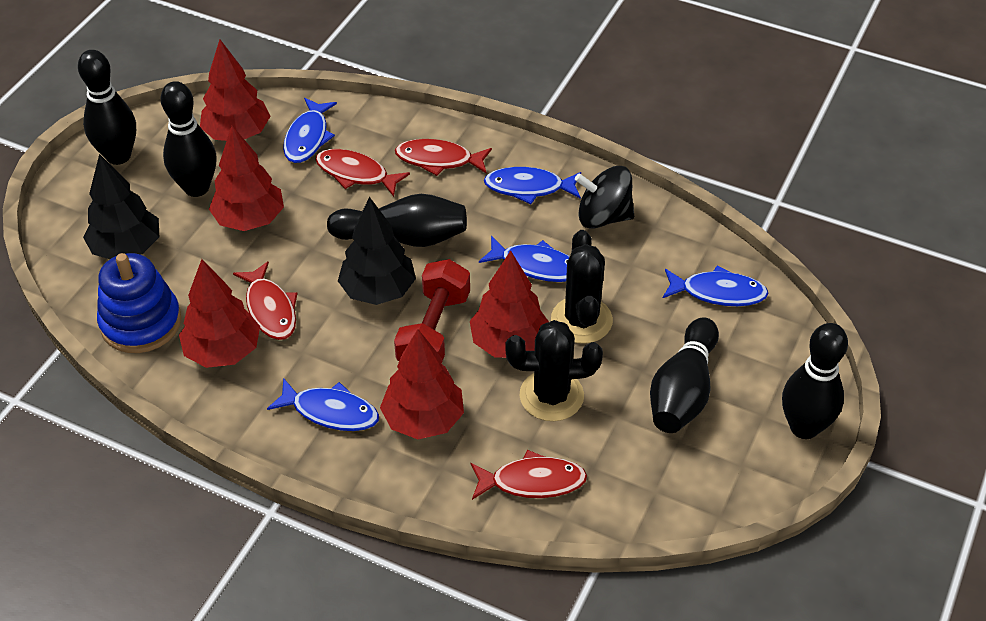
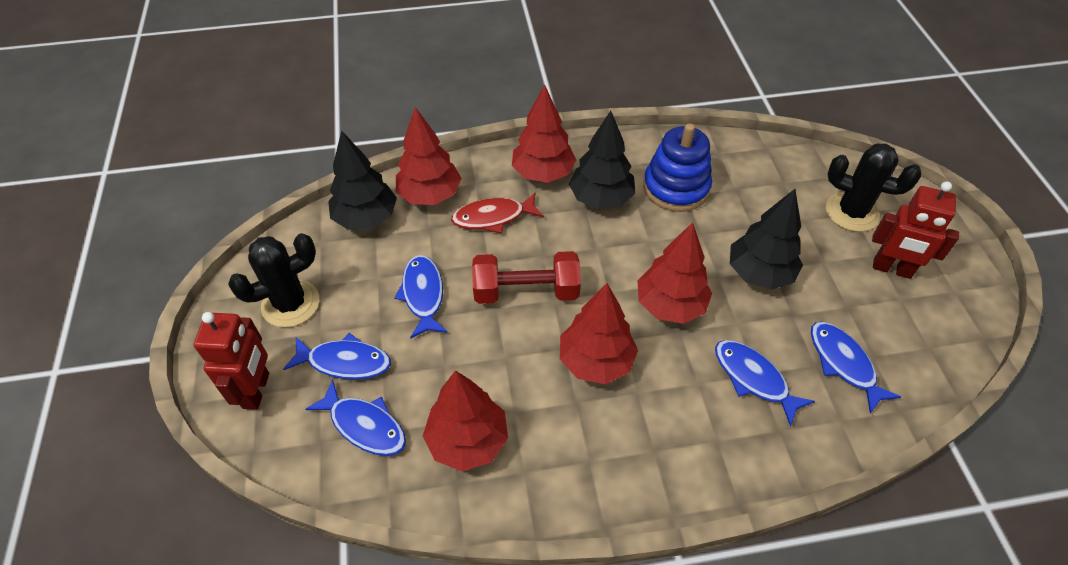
black bowling pin: [78,50,136,165] [161,81,217,197] [327,194,467,247] [650,317,719,433] [782,323,848,439] = 5 -> none = 0
black spinning top: [575,166,634,229] = 1 -> none = 0
black tree: [83,154,159,259] [338,197,416,305] = 2 -> [328,130,397,229] [569,111,636,209] [730,189,803,290] = 3
red fish: [233,261,297,340] [315,149,410,197] [395,139,492,176] [471,450,587,500] = 4 -> [451,192,544,233] = 1
red robot: none = 0 -> [194,312,269,410] [872,181,959,279] = 2

